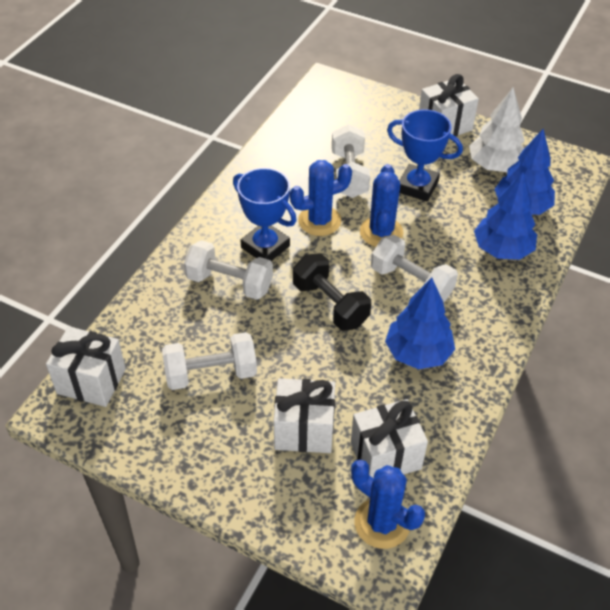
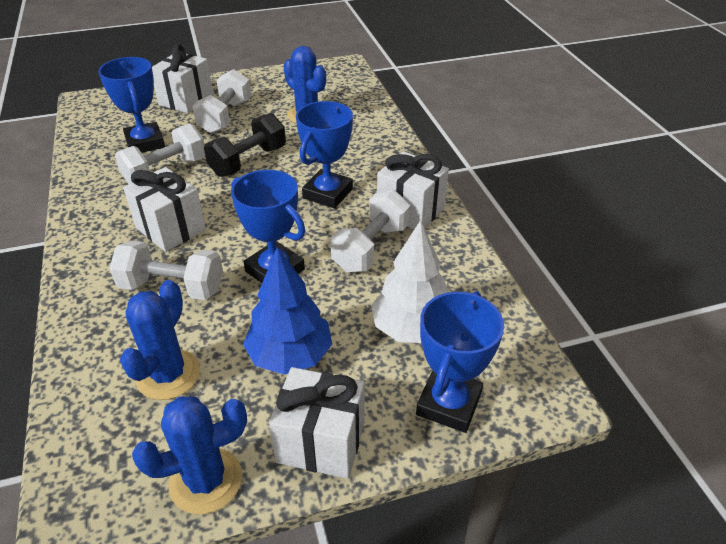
blue tree: [385,278,455,369] [474,172,537,260] [494,129,555,215] = 3 -> [243,247,332,375] = 1
blue trophy: [233,168,297,261] [387,109,463,202] = 2 -> [99,57,165,153] [231,170,305,283] [296,101,353,208] [416,291,504,433] = 4

